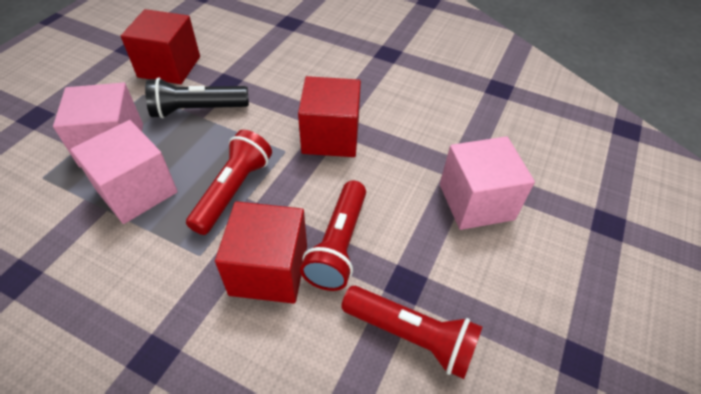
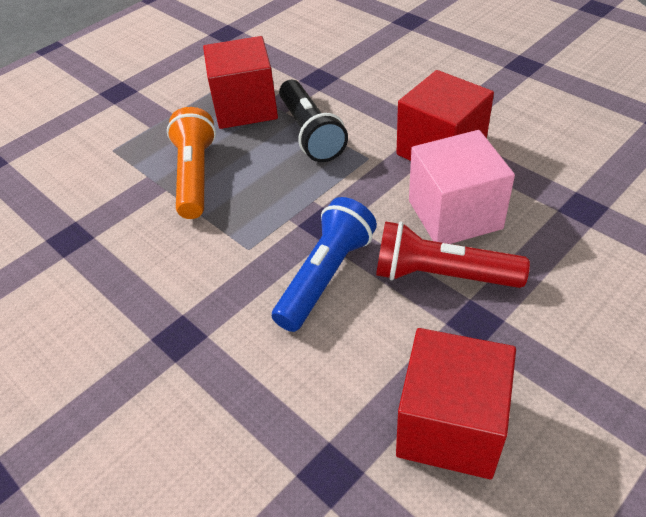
blue flashlight: none = 0 -> [272,197,377,332] = 1
orange flashlight: none = 0 -> [167,107,216,219] = 1
pink cube: [53,83,143,168] [70,120,178,224] [440,136,535,230] = 3 -> [409,130,515,244] = 1
red flashlight: [186,130,272,235] [300,180,366,291] [341,286,482,379] = 3 -> [376,221,530,288] = 1

